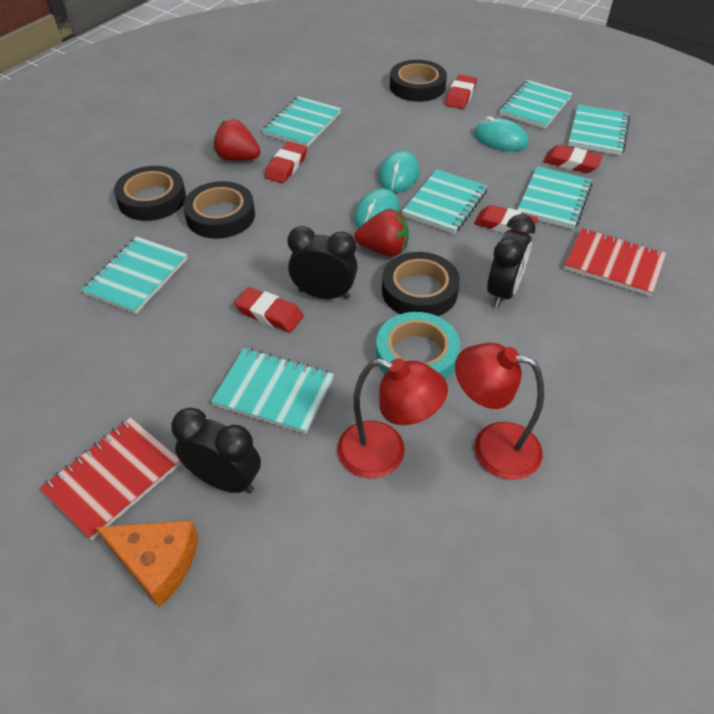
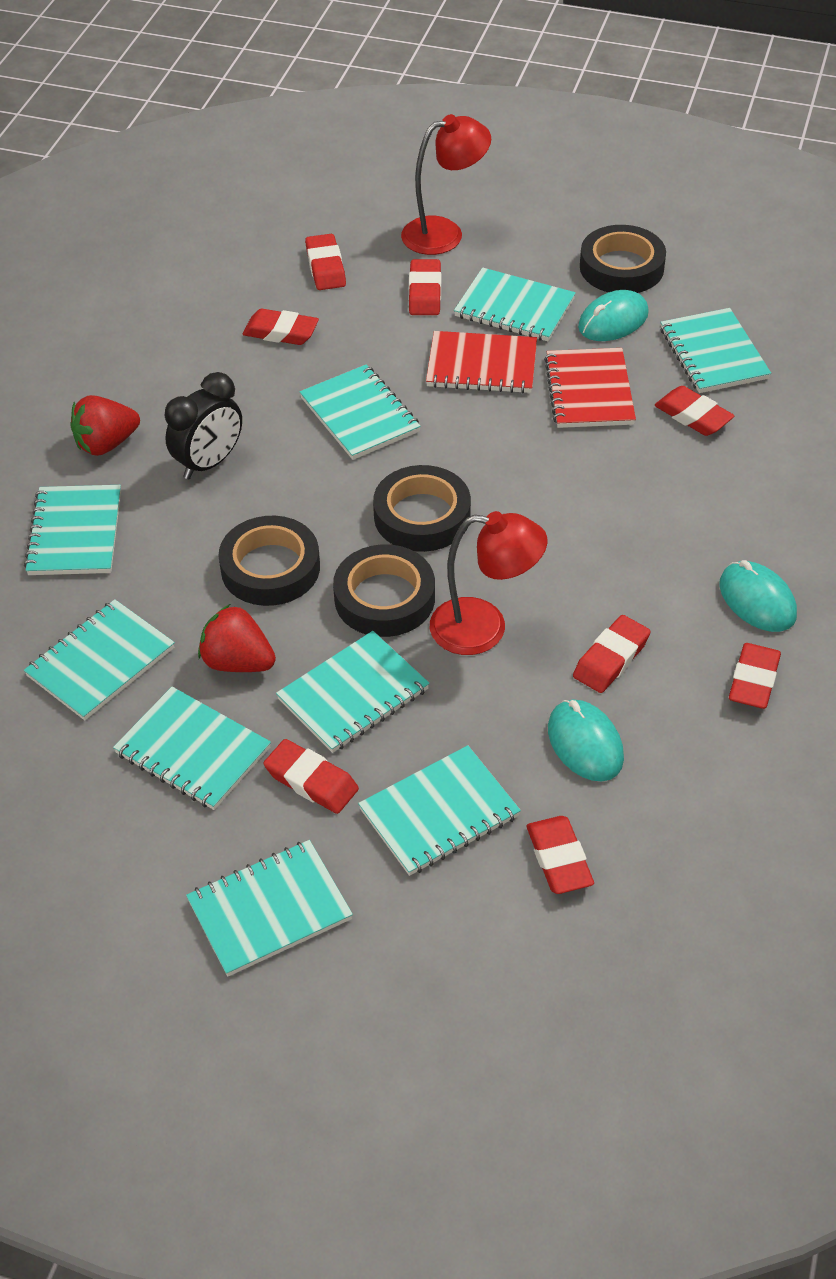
black clock: [171,407,261,493] [288,226,358,299] [487,214,535,308] = 3 -> [164,372,242,479] = 1
orange cheese: [95,520,198,608] = 1 -> none = 0
red eraser: [234,287,304,333] [265,142,307,183] [445,75,477,109] [474,205,538,234] [543,145,602,173] = 5 -> [243,309,319,345] [263,739,359,814] [305,234,346,290] [409,259,441,315] [527,816,594,894] [573,615,651,693] [655,386,734,436] [729,643,781,709] = 8
turquoise notebook: [82,237,188,314] [211,348,334,434] [262,96,341,147] [402,169,488,234] [499,80,572,129] [517,166,593,230] [568,105,630,156] = 7 -> [24,485,121,575] [24,599,175,720] [113,687,271,810] [186,840,353,977] [276,631,430,753] [300,364,421,460] [358,745,521,876] [454,267,576,341] [660,308,771,393] = 9
turquoise tape: [376,312,460,380] = 1 -> none = 0

